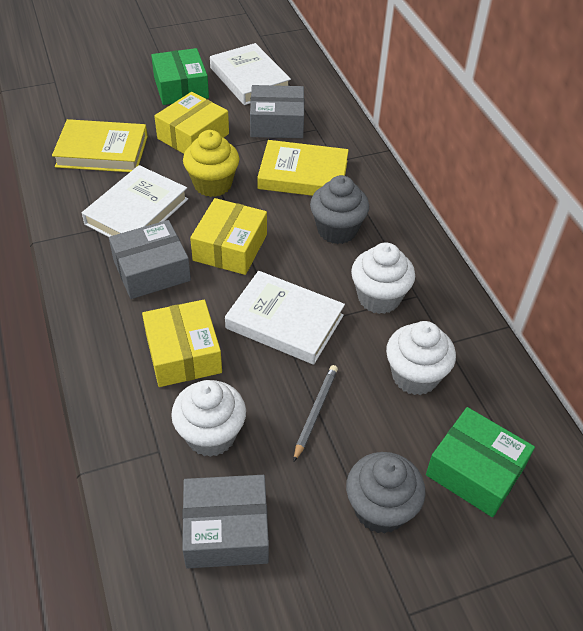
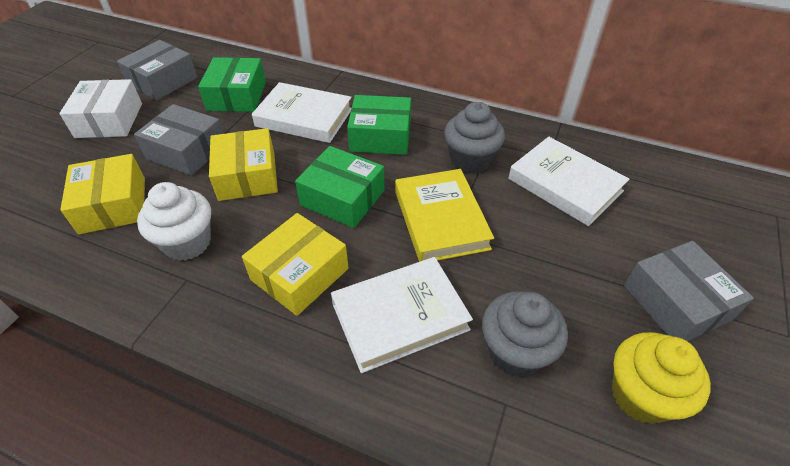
green box: [151,48,209,105] [426,407,535,517] = 2 -> [198,57,266,112] [295,146,385,228] [347,95,411,155] = 3
grey pencil: [294,365,338,461] = 1 -> none = 0
white box: none = 0 -> [59,79,142,138] = 1
white cupcake: [171,380,246,457] [351,243,415,314] [386,321,456,395] = 3 -> [137,182,211,261] = 1
yellow book: [52,119,148,172] [258,140,349,196] = 2 -> [395,169,494,262] = 1

